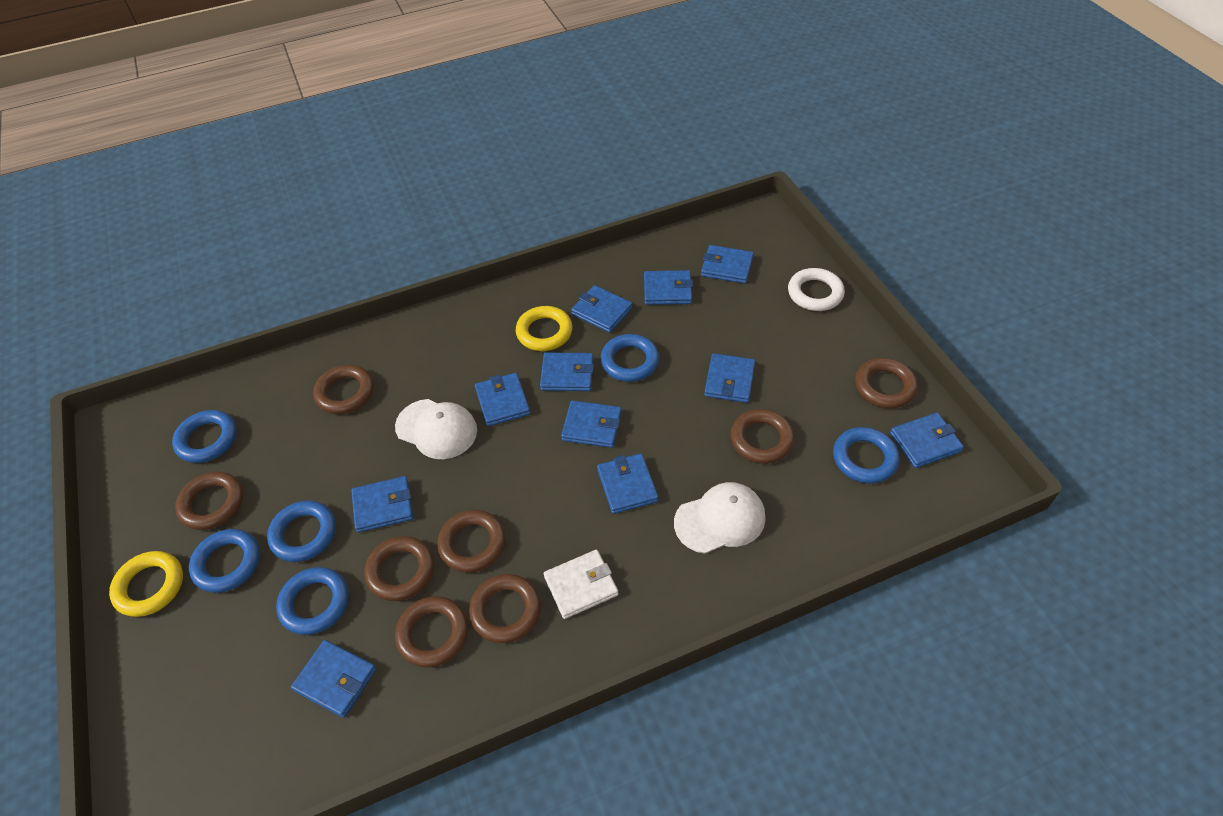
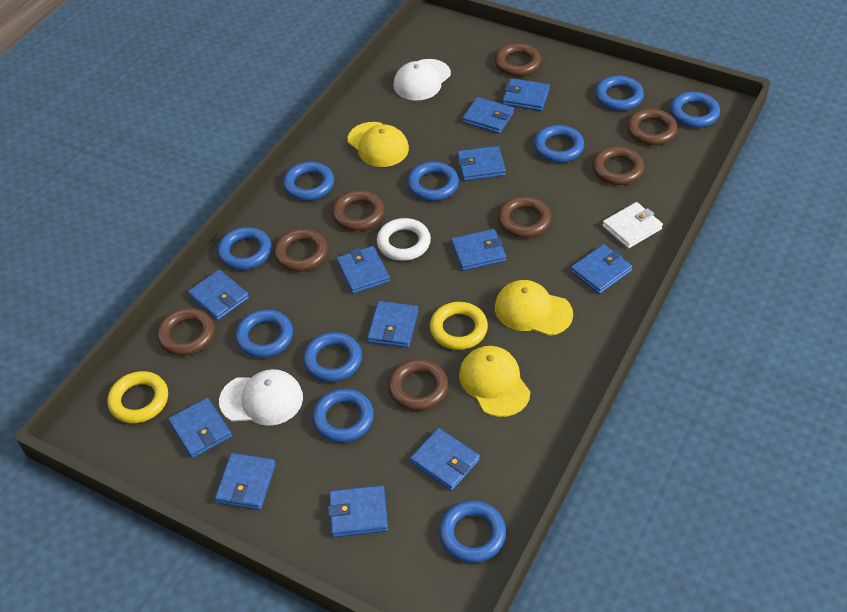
blue ring: [172,410,237,463] [189,529,260,593] [267,501,336,562] [276,567,349,635] [600,334,659,382] [833,427,900,484] = 6 -> [217,227,272,270] [235,310,293,358] [283,162,334,201] [303,332,362,382] [312,389,374,442] [407,162,459,201] [439,501,506,563] [534,125,584,163] [595,76,644,111] [670,92,720,128] = 10
blue wallet: [291,640,376,718] [351,476,413,533] [475,373,530,426] [540,353,594,391] [561,400,622,448] [571,285,633,333] [597,453,659,514] [644,270,693,305] [701,245,754,284] [704,353,755,403] [890,412,964,468] = 11 -> [168,398,232,458] [188,270,249,321] [215,453,276,510] [328,485,388,537] [336,246,390,294] [367,301,418,348] [410,428,480,491] [451,229,506,271] [457,146,506,181] [462,97,514,134] [502,78,550,111] [570,244,633,294] = 12
yellow cap: none = 0 -> [348,122,409,167] [459,346,530,417] [495,280,573,336] = 3

